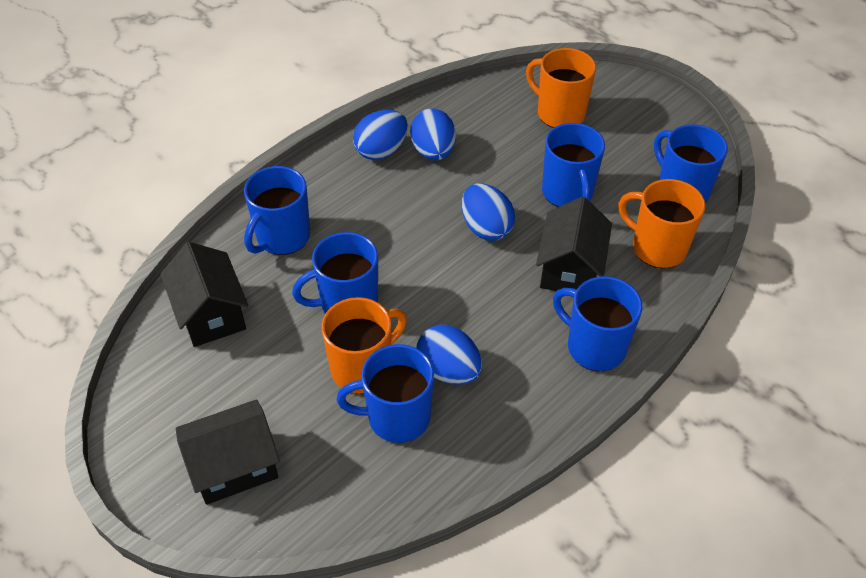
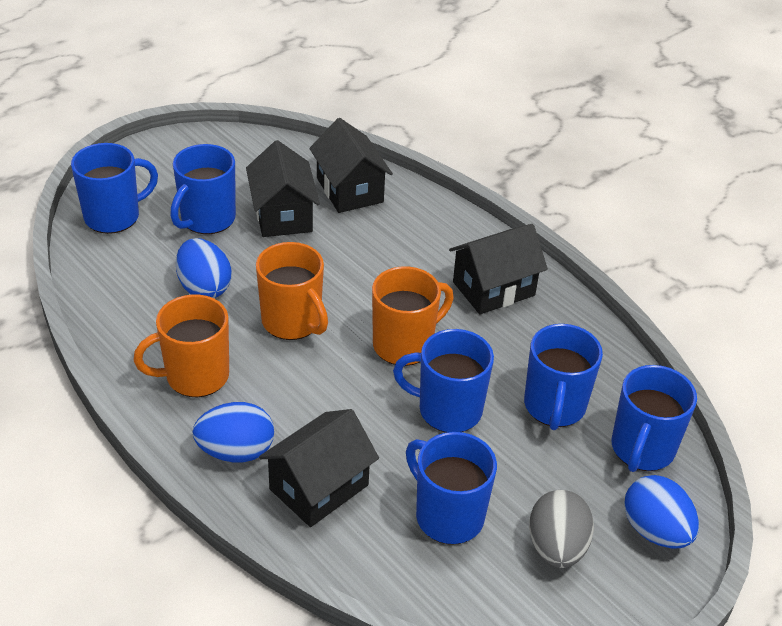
black house: [161,242,248,347] [176,399,280,505] [536,196,612,291] = 3 -> [246,140,320,237] [259,409,379,527] [309,118,393,213] [449,224,548,315] = 4
blue egg: [353,110,408,160] [410,109,456,160] [416,325,482,384] [462,183,515,241] = 4 -> [176,238,232,298] [192,402,274,462] [624,475,699,549] = 3
grey egg: none = 0 -> [529,490,594,568] = 1

